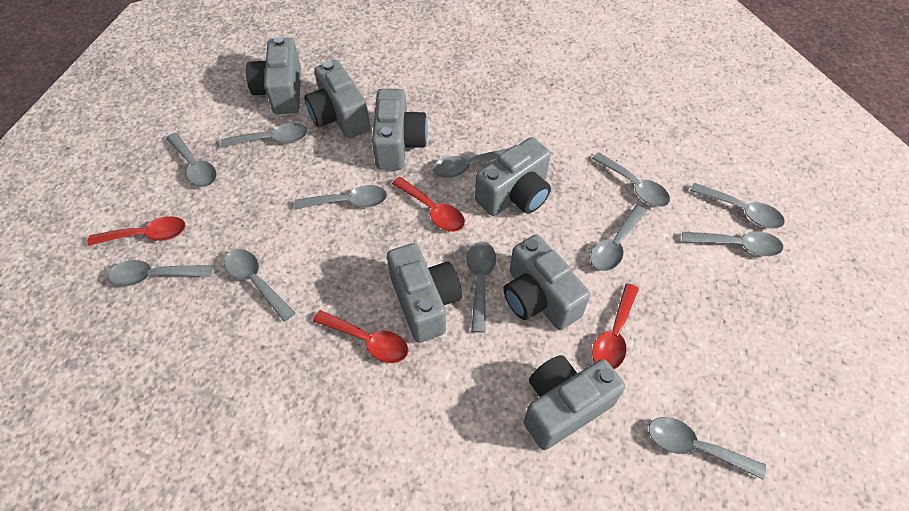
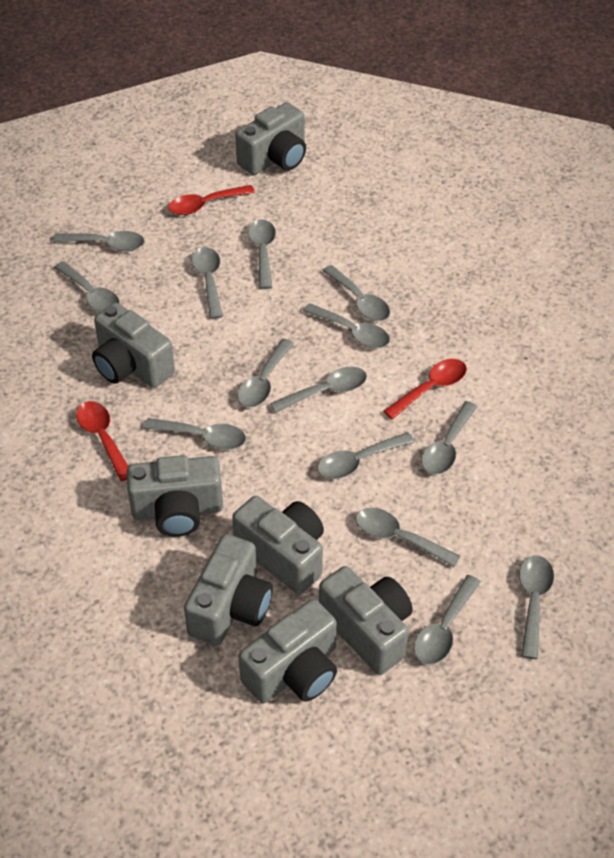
grey spoon: [108,260,213,286] [166,133,217,187] [221,123,308,148] [224,249,295,322] [294,185,387,209] [432,148,509,178] [466,241,496,333] [590,204,647,271] [592,152,670,207] [649,417,766,479] [682,231,784,256] [690,183,785,229] = 12 -> [53,231,144,251] [54,261,120,312] [144,418,246,450] [192,247,223,319] [237,339,294,408] [248,219,276,289] [270,367,367,413] [303,303,390,348] [317,432,415,479] [322,265,390,321] [355,508,460,567] [414,575,481,665] [421,401,478,475] [519,555,554,659] = 14
red spoon: [88,216,186,246] [313,310,408,363] [392,177,465,232] [592,283,639,369] = 4 -> [76,401,128,481] [168,185,255,215] [384,359,467,419] = 3

